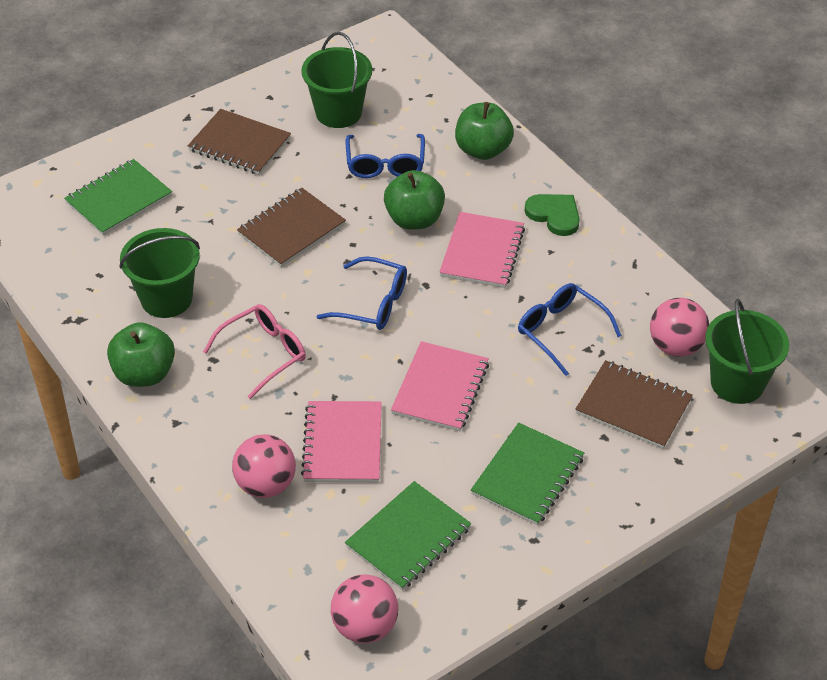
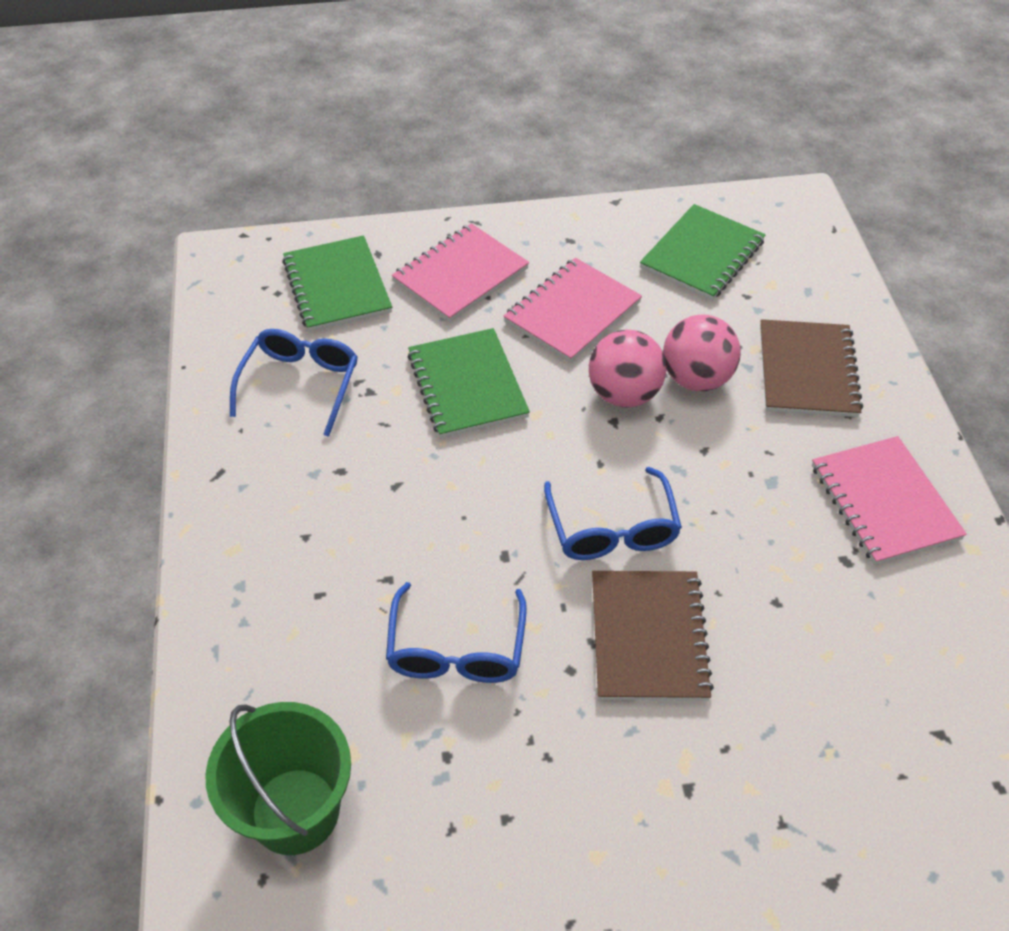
brown notebook: [188,109,291,175] [237,188,346,267] [575,360,693,449] = 3 -> [592,571,714,701] [760,319,863,417] = 2
green apple: [107,322,175,387] [384,170,445,230] [455,102,514,160] = 3 -> none = 0
green bucket: [119,228,200,318] [301,32,372,128] [705,299,789,404] = 3 -> [206,702,351,855] = 1
green heart: [525,194,580,236] = 1 -> none = 0
pink ball: [232,434,296,498] [331,574,398,643] [650,298,709,357] = 3 -> [589,330,666,407] [663,314,741,391] = 2
pink glasses: [203,304,306,399] = 1 -> none = 0

